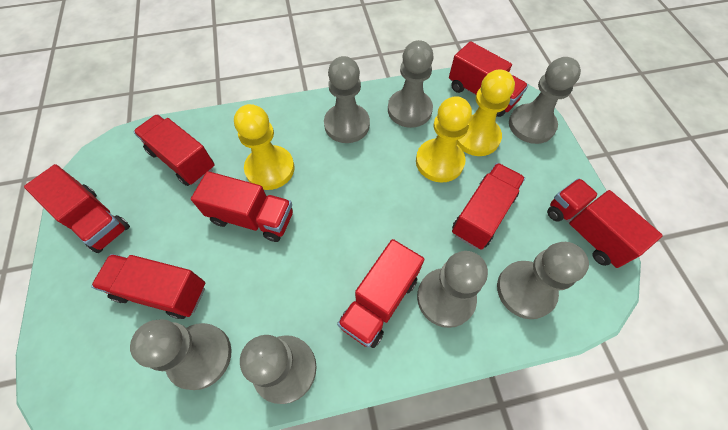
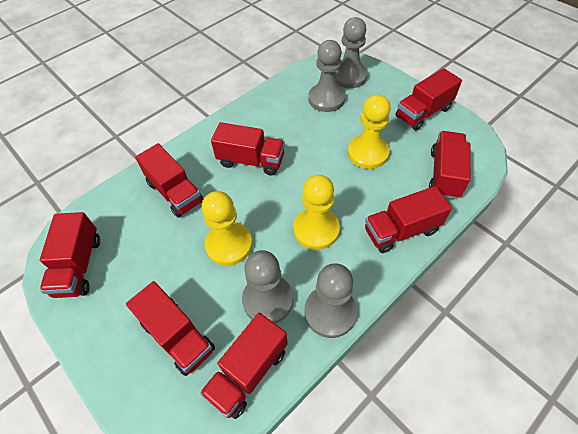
grey pawn: [130,319,232,390] [240,335,317,404] [324,56,370,143] [388,40,434,128] [417,251,488,328] [497,242,589,319] [509,57,581,144] = 7 -> [242,250,293,323] [305,263,357,338] [308,40,345,112] [335,17,368,88] = 4

